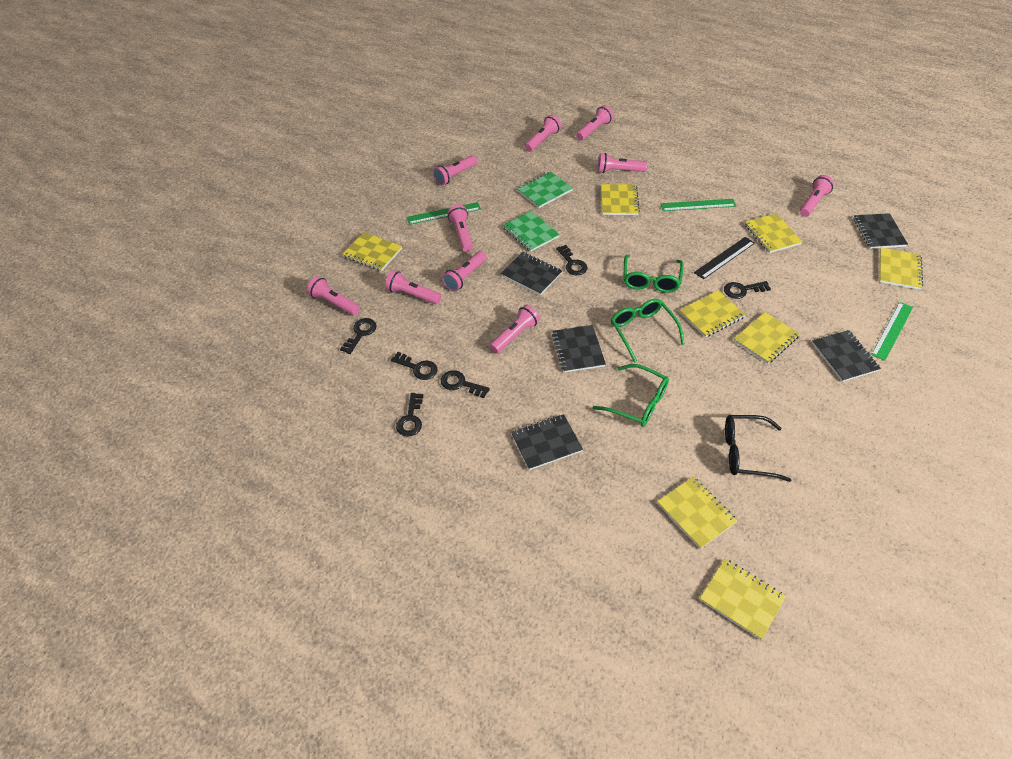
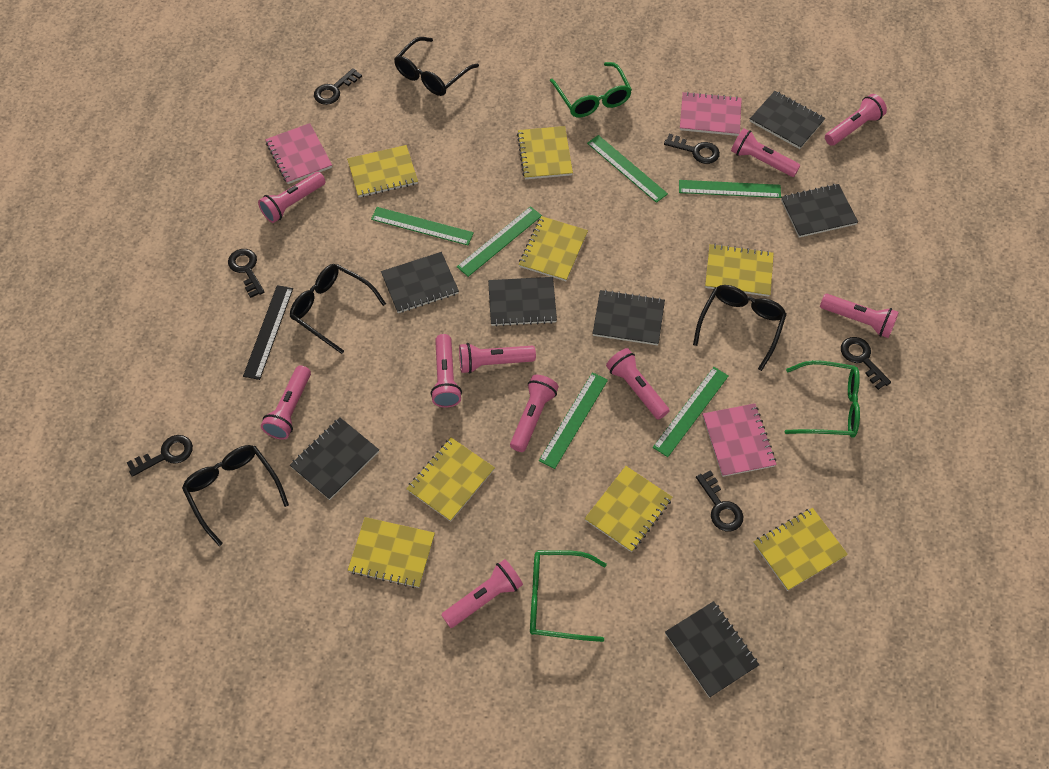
black glasses: [725,415,791,482] = 1 -> [182,445,289,546] [290,264,386,354] [394,37,479,96] [693,285,787,371] = 4
black notebook: [501,252,562,295] [511,414,583,470] [552,325,606,373] [812,330,881,382] [853,213,908,249] = 5 -> [290,418,379,500] [381,252,459,313] [488,277,557,327] [593,290,665,345] [665,601,759,698] [750,91,825,149] [781,184,858,238] = 7
green notebook: [503,211,560,252] [517,172,573,208] = 2 -> none = 0
green ruler: [407,202,481,225] [661,199,736,211] [871,302,913,361] = 3 -> [371,207,474,245] [457,206,542,277] [539,372,608,469] [587,135,668,203] [653,367,729,457] [679,180,781,198] = 6
pink notebook: none = 0 -> [265,123,332,184] [680,92,742,136] [703,403,777,477] = 3

